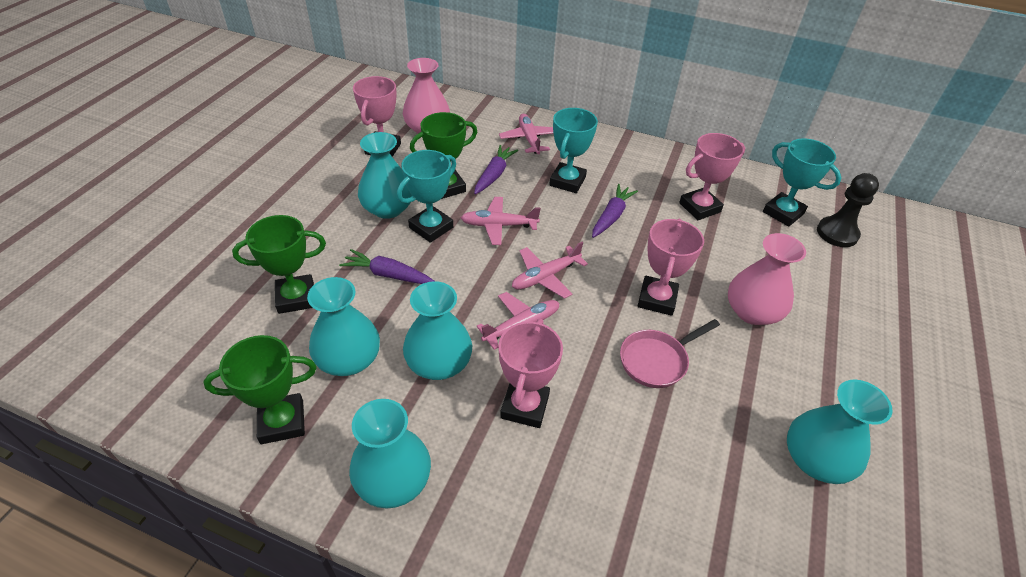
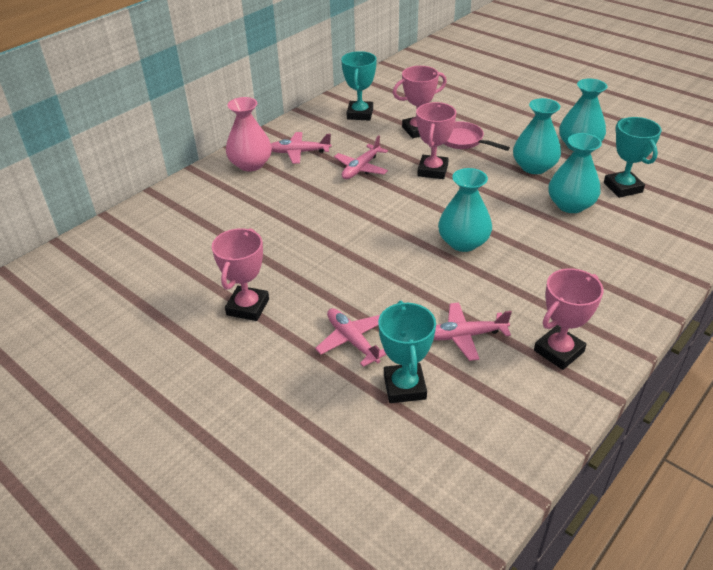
black pawn: [817,173,879,247] = 1 -> none = 0
green trophy: [204,335,317,444] [232,215,326,314] [410,112,477,199] = 3 -> none = 0
pink vase: [403,58,450,134] [728,233,806,325] = 2 -> [226,97,272,171] = 1
purple carrot: [339,249,434,284] [474,145,518,194] [592,184,638,238] = 3 -> none = 0
turquoise vase: [307,277,380,376] [349,399,431,508] [358,132,412,219] [403,281,472,380] [787,379,892,484] = 5 -> [438,168,492,252] [513,98,561,174] [549,133,602,213] [559,79,607,151] = 4

